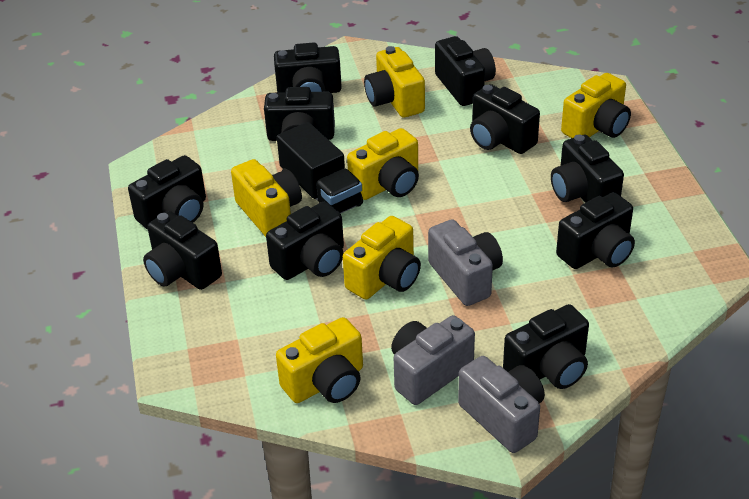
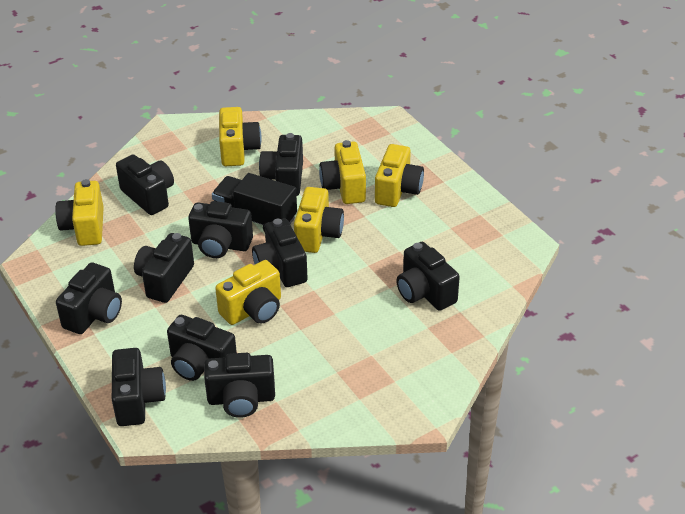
grey camera: [391,315,475,405] [428,219,503,306] [458,356,545,453] = 3 -> none = 0

